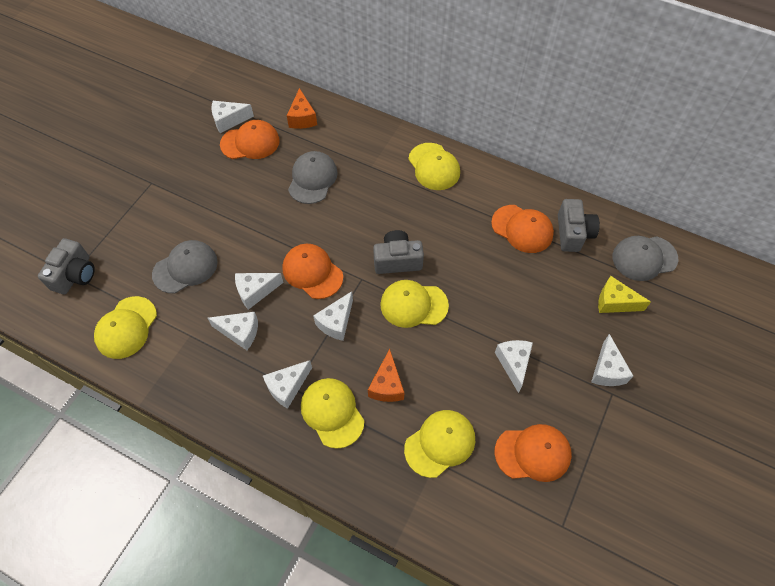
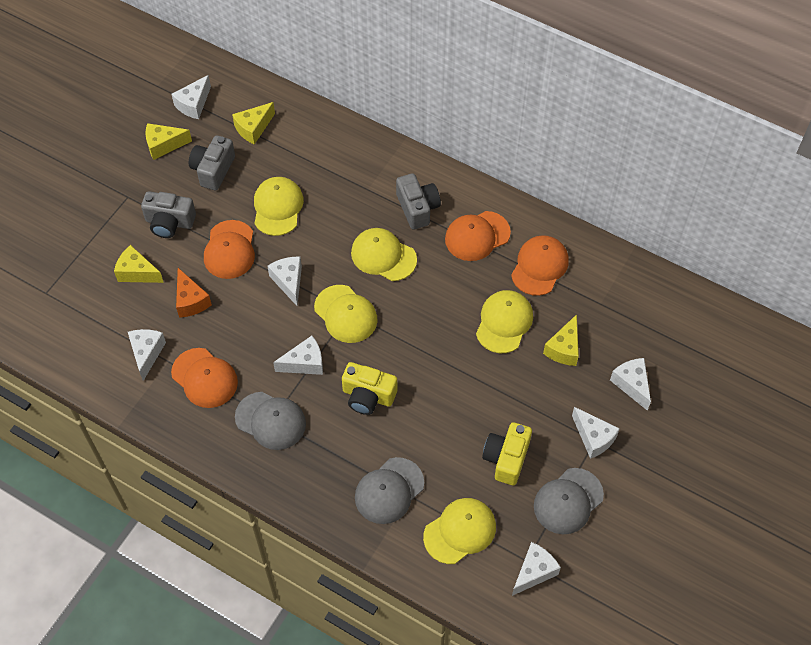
orange cheese: [287,88,317,129] [368,349,404,402] = 2 -> [176,268,212,318] = 1
yellow camera: none = 0 -> [342,362,397,415] [482,422,532,485] = 2
yellow cheese: [598,276,651,313] = 1 -> [114,245,164,283] [145,123,192,160] [232,102,275,145] [543,314,579,366] = 4

